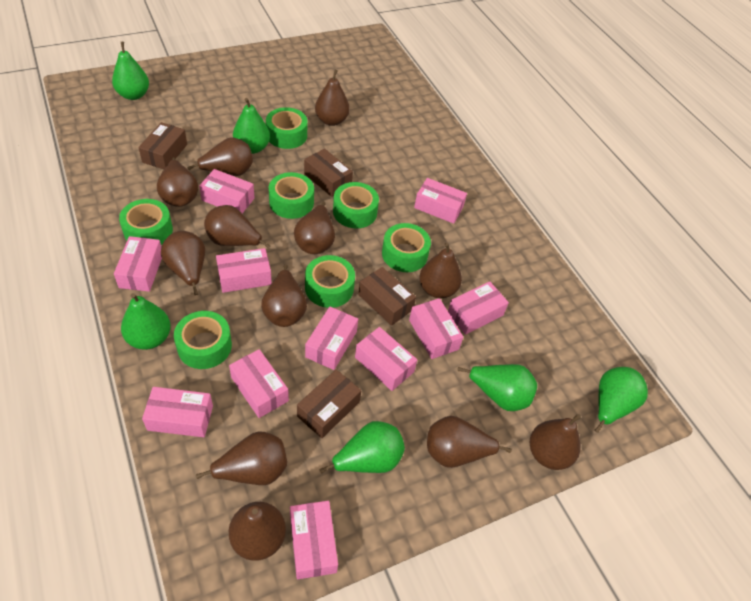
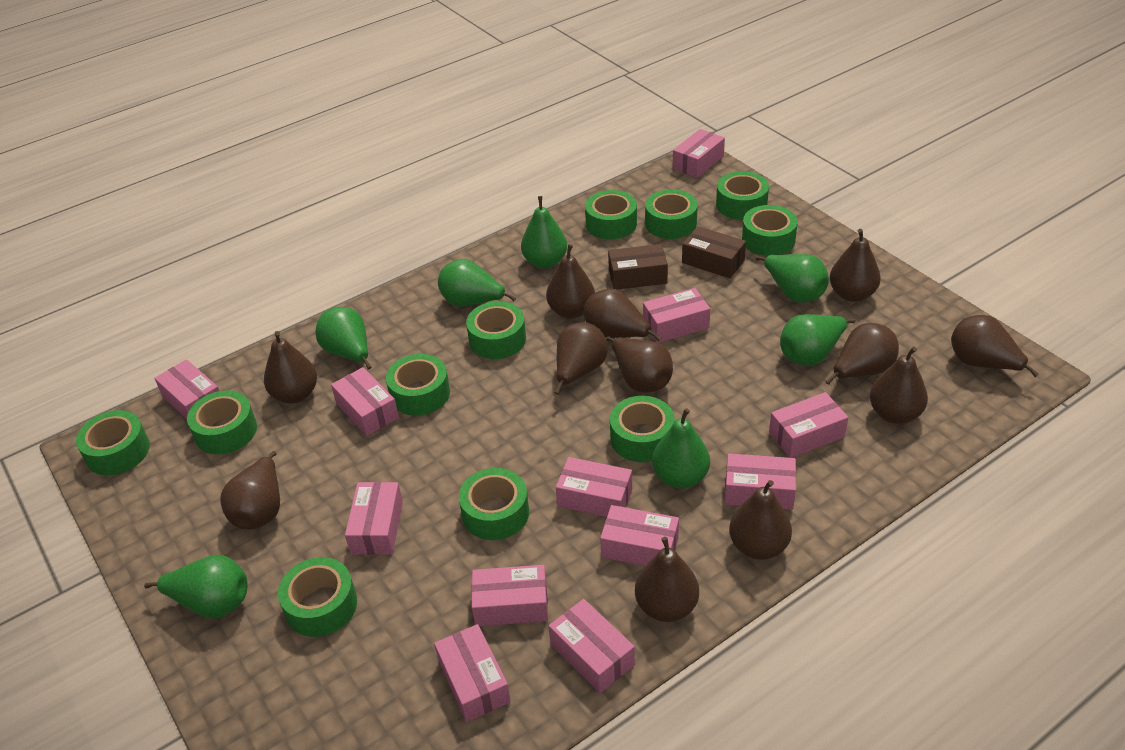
brown box: [138,122,187,169] [297,370,361,438] [304,149,353,197] [358,267,416,326] = 4 -> [608,244,668,289] [682,226,746,278] = 2
green pear: [112,42,149,100] [121,293,171,350] [233,98,270,154] [319,421,405,474] [457,364,537,411] [594,367,648,433] = 6 -> [144,555,248,619] [315,307,372,370] [438,259,516,307] [521,196,567,269] [652,408,710,489] [756,254,829,303] [780,314,855,366] = 7
green tape: [119,199,173,245] [174,311,232,369] [266,107,307,149] [269,172,314,219] [305,255,355,308] [333,182,379,228] [382,223,431,272] = 7 -> [76,410,150,475] [187,390,257,455] [278,557,357,637] [386,354,450,416] [459,468,529,540] [466,301,526,359] [585,190,637,239] [610,396,675,462] [645,189,698,239] [716,171,769,220] [742,205,798,256] = 11
pink box: [114,236,162,292] [142,387,213,437] [199,169,255,214] [216,248,272,293] [229,349,289,418] [290,501,338,579] [305,307,358,370] [355,327,417,391] [409,298,463,359] [414,178,467,224] [448,281,509,335] = 11 -> [154,359,219,419] [331,367,399,436] [345,482,403,555] [434,624,511,722] [471,565,548,626] [549,599,635,693] [556,457,632,517] [600,505,679,566] [643,288,710,343] [673,129,725,178] [725,453,796,510] [769,392,848,458] = 12

